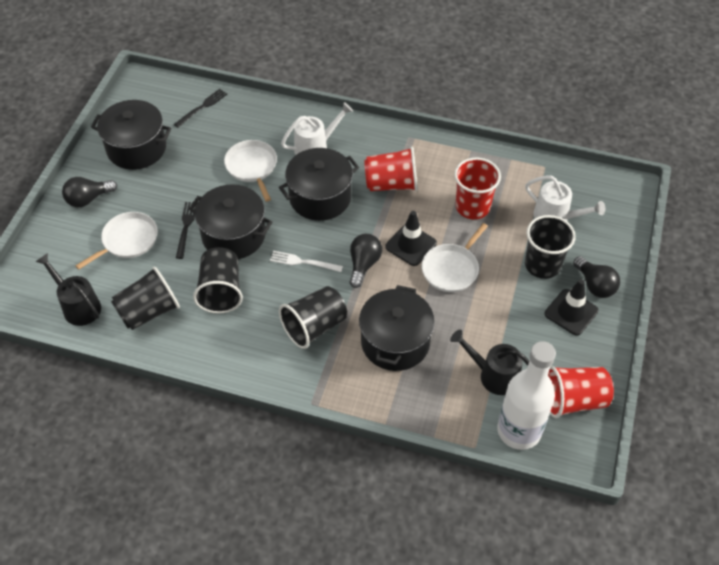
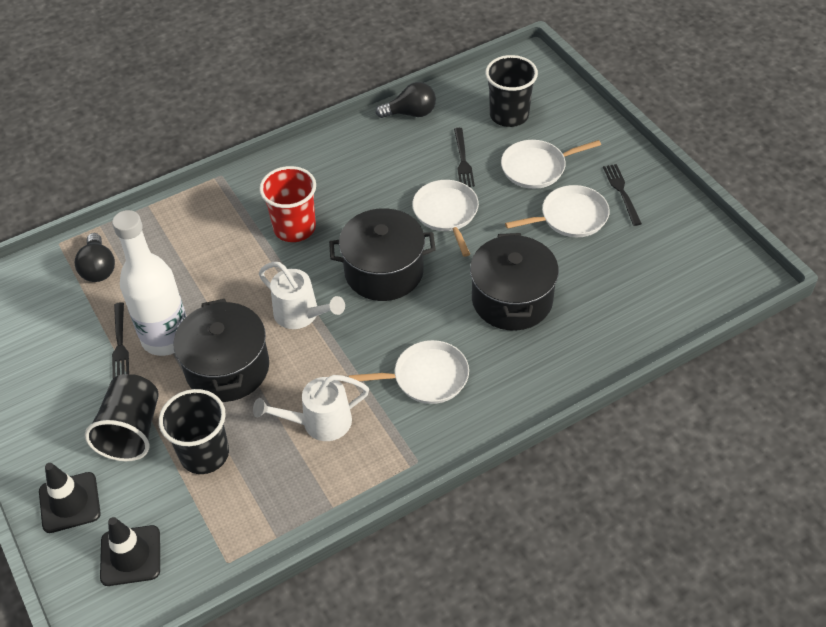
black cup: [111,266,180,330] [193,247,243,314] [279,286,347,349] [525,215,576,279] = 4 -> [85,374,159,462] [159,389,229,474] [485,55,538,127] = 3
black fork: [174,89,227,128] [176,202,197,259] = 2 -> [112,302,129,378] [454,128,475,187] [603,164,642,226] = 3
black light bulb: [62,177,117,208] [349,234,382,288] [573,256,620,298] = 3 -> [75,233,115,282] [376,82,436,118] = 2
black pot: [91,100,171,170] [189,184,272,259] [279,148,359,221] [359,285,435,371] = 4 -> [174,299,269,402] [329,208,436,301] [470,233,559,331] = 3
black watering can: [35,253,101,326] [450,330,529,395] = 2 -> none = 0
red cup: [364,147,418,191] [454,158,501,219] [548,366,614,418] = 3 -> [259,166,316,242] = 1
white fork: [270,251,343,272] = 1 -> none = 0
white pan: [75,212,158,270] [224,140,277,202] [422,223,488,292] = 3 -> [349,340,469,404] [412,180,479,257] [501,140,601,189] [505,185,610,237] = 4

